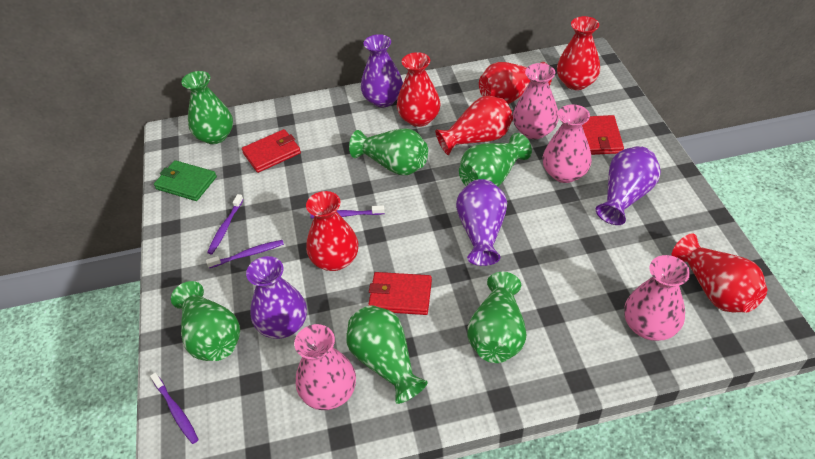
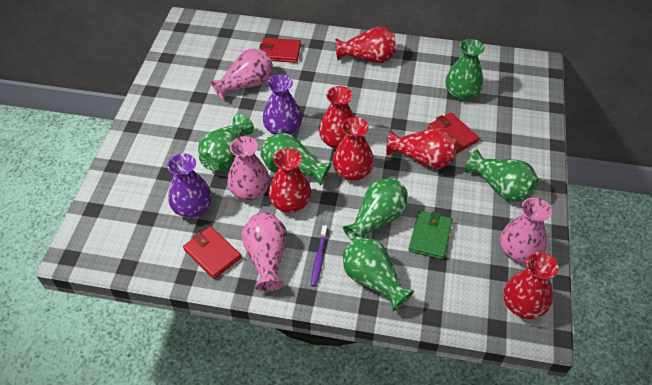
purple toothbrush: [150,373,199,444] [206,240,284,268] [207,194,244,254] [310,205,385,219] = 4 -> [311,225,327,287] = 1
purple vase: [246,256,307,339] [361,34,403,107] [456,179,507,266] [595,146,661,225] = 4 -> [167,153,212,218] [263,74,302,135] = 2

